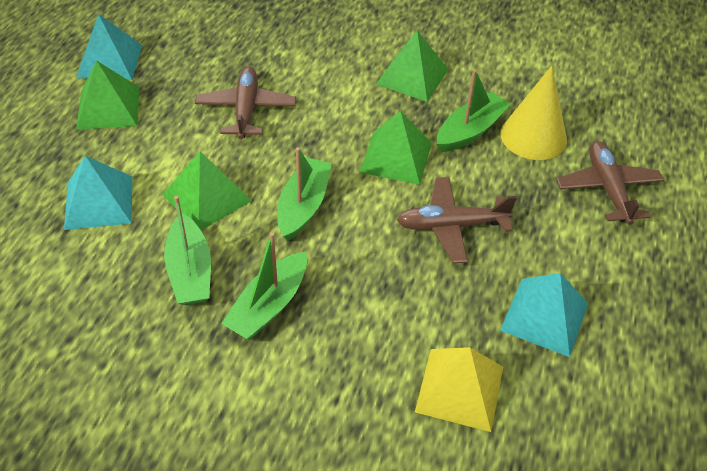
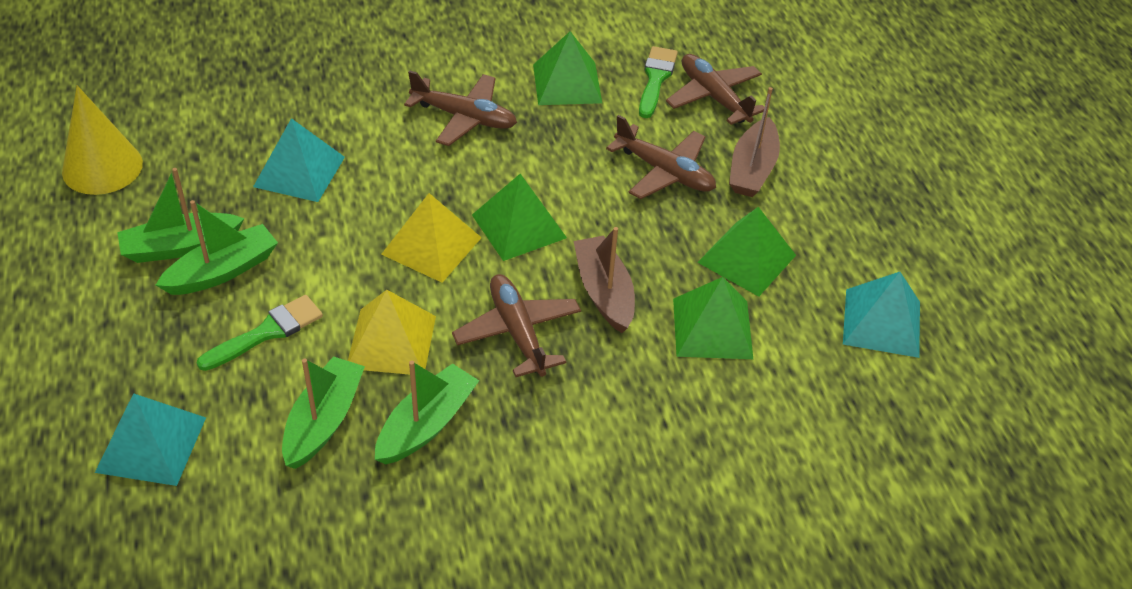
brown boat: none = 0 -> [574,227,635,333] [729,87,780,197] = 2
brown plane: [195,66,296,139] [397,177,517,263] [556,141,664,225] = 3 -> [404,70,517,146] [452,274,581,377] [606,115,716,199] [666,54,765,125] = 4
green brush: none = 0 -> [197,295,323,371] [639,46,678,118] = 2
yellow pyramid: [415,347,503,432] = 1 -> [348,290,436,375] [381,193,482,283] = 2

